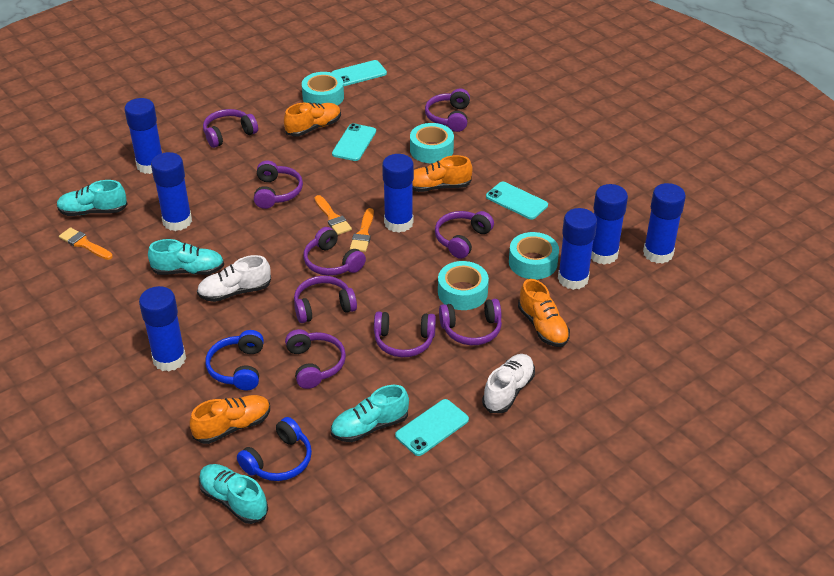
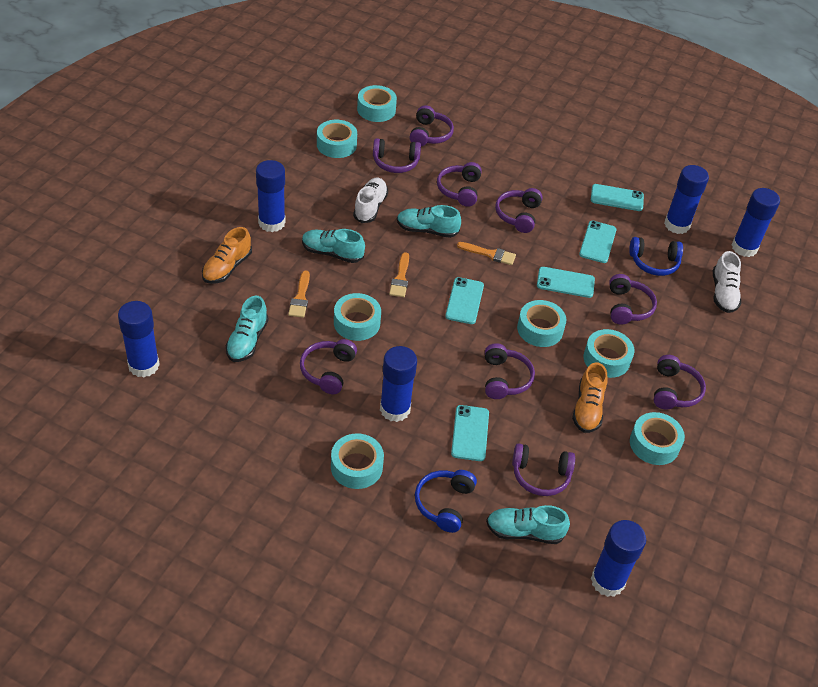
blue glue stick: [124,98,162,174] [139,286,186,372] [151,152,192,231] [382,154,414,233] [558,208,597,290] [591,184,628,265] [643,183,686,264] = 7 -> [118,301,160,378] [256,160,286,232] [380,346,417,422] [591,520,646,597] [664,165,709,234] [732,188,780,257] = 6
orange shoe: [189,395,270,444] [284,102,341,137] [413,155,472,192] [518,279,570,347] = 4 -> [202,227,252,284] [572,362,607,433] = 2
turquoise phone: [331,60,387,86] [332,123,376,161] [395,399,469,456] [486,181,548,220] = 4 -> [445,277,484,324] [451,405,489,461] [537,267,595,298] [579,221,617,263] [591,184,644,211] = 5
turquoise tape: [302,72,344,105] [410,123,454,163] [438,261,489,310] [509,232,559,279] = 4 -> [317,120,357,158] [331,433,384,489] [334,293,381,341] [357,85,397,122] [517,300,566,347] [584,329,634,378] [630,412,685,465] = 7

